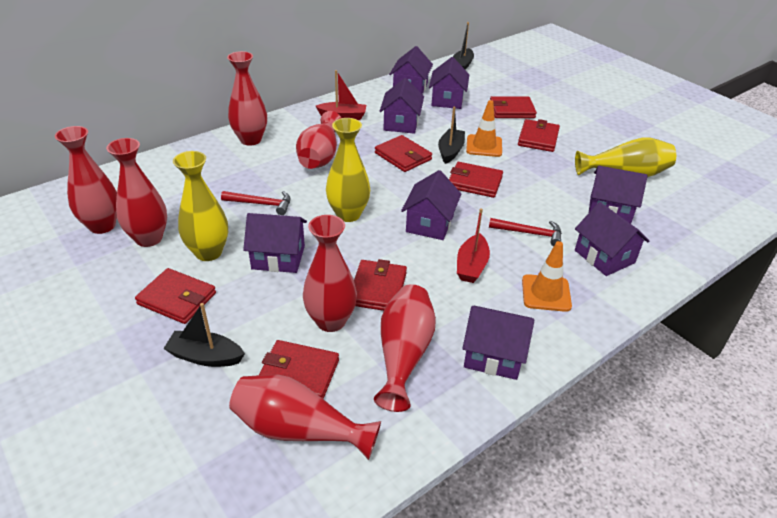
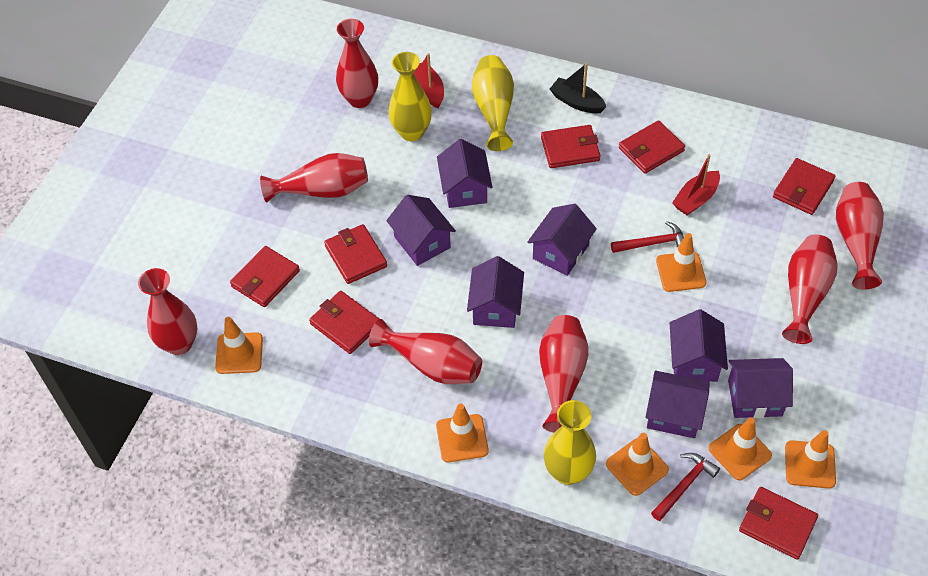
black boat: [163,303,245,367] [438,106,465,164] [453,22,474,70] = 3 -> [550,63,606,114] = 1
orange traffic cone: [466,100,502,157] [522,241,572,312] = 2 -> [215,317,263,374] [436,404,489,462] [606,433,669,496] [656,233,706,292] [709,417,772,480] [785,430,836,489] = 6
purple house: [243,213,307,273] [380,78,424,134] [389,46,433,94] [401,170,461,240] [429,57,469,109] [462,306,535,380] [575,202,650,276] [589,166,648,224] = 8 -> [386,195,456,266] [437,139,493,208] [467,256,524,328] [527,204,597,276] [645,371,709,438] [670,309,728,382] [728,358,793,418] = 7

